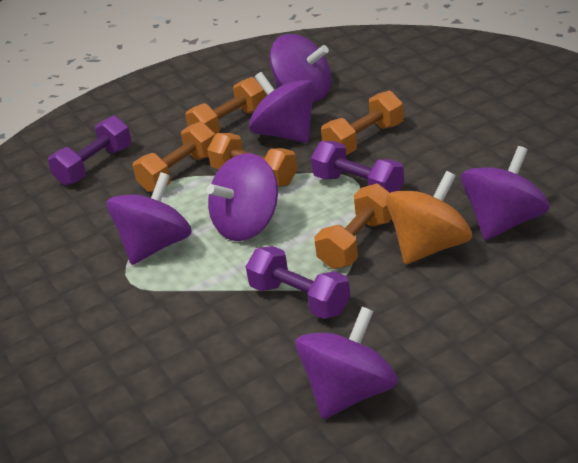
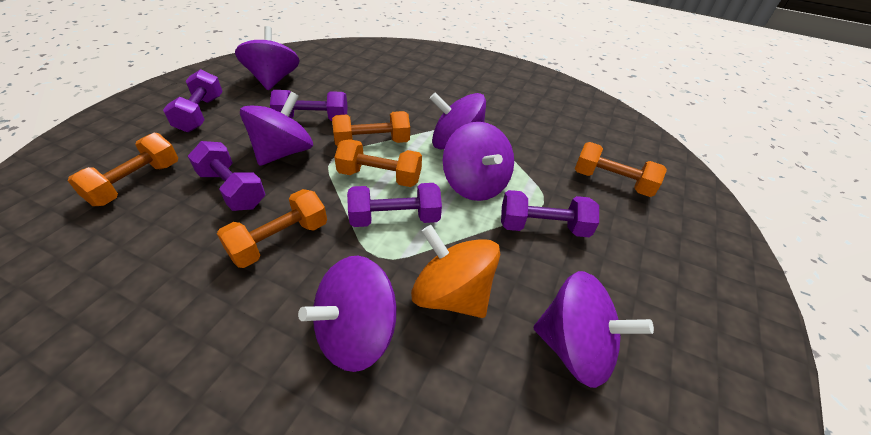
purple dumbbell: [48,116,132,186] [246,246,350,319] [311,141,404,193] = 3 -> [163,69,223,132] [188,141,265,211] [270,90,348,121] [347,183,442,227] [501,190,599,237] = 5

